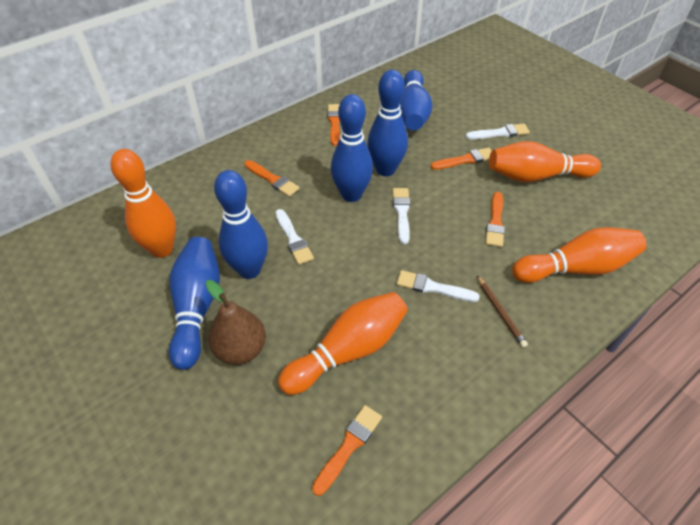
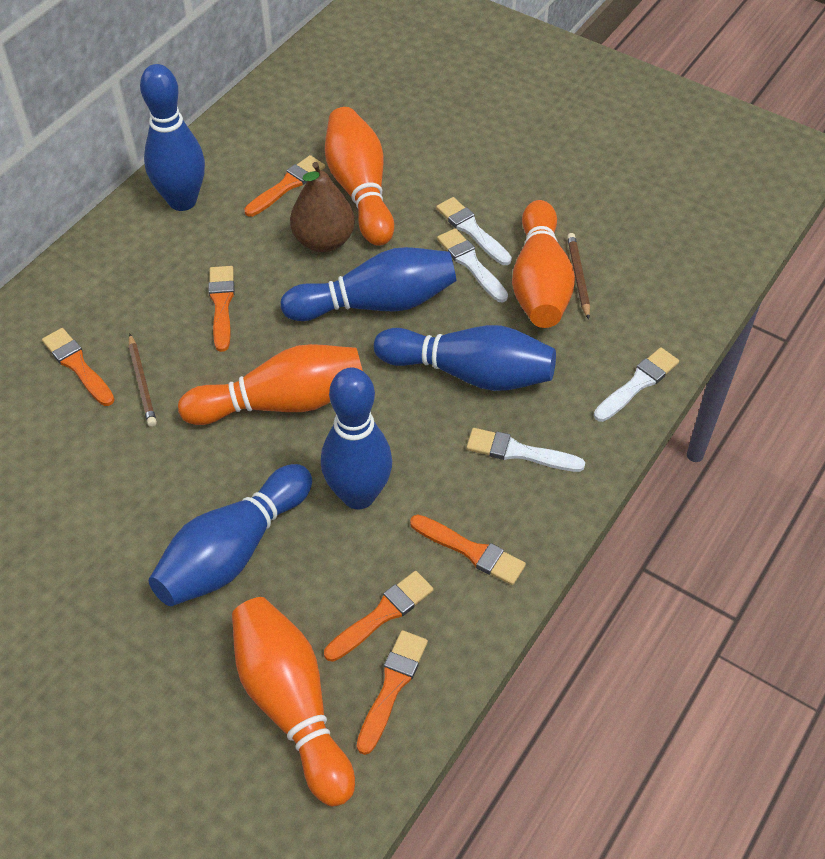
brown pencil: [477,276,528,348] = 1 -> [129,334,157,427] [567,233,590,320] = 2
orange brush: [244,160,300,197] [312,405,382,496] [328,104,340,146] [430,148,492,170] [486,192,505,247] = 5 -> [42,328,115,406] [209,266,235,352] [244,155,325,217] [324,571,434,662] [357,630,428,755] [410,514,526,585] = 6

